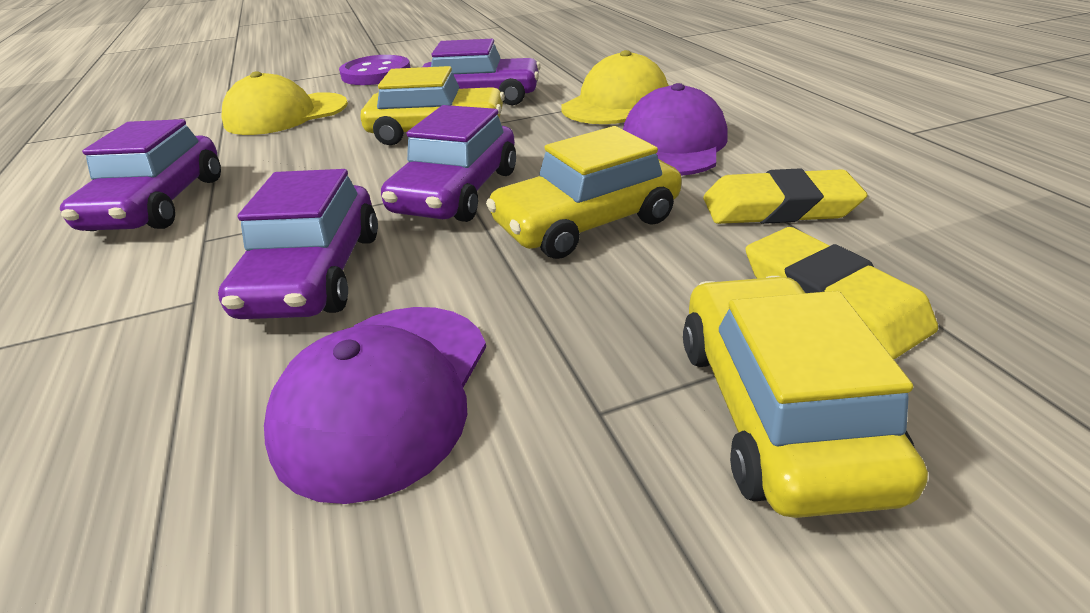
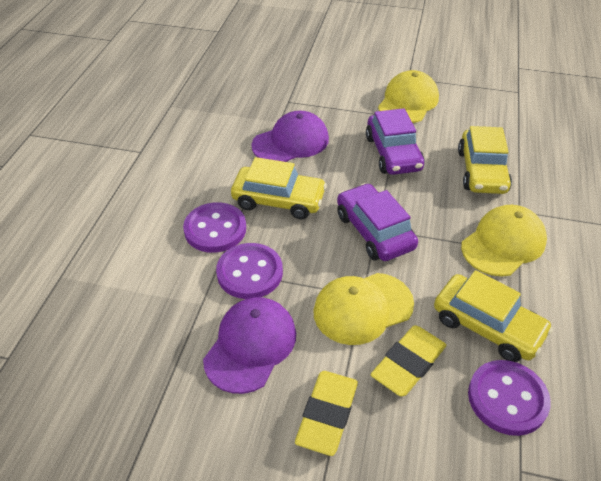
purple button: [339,55,411,85] = 1 -> [183,202,246,253] [216,243,283,299] [468,360,551,436] = 3
purple car: [60,119,221,231] [218,169,378,319] [381,105,516,222] [422,39,541,105] = 4 -> [337,183,418,261] [366,108,425,175] = 2
yellow cap: [221,71,348,135] [561,50,669,124] = 2 -> [313,273,414,345] [378,70,439,123] [461,205,547,277] = 3

